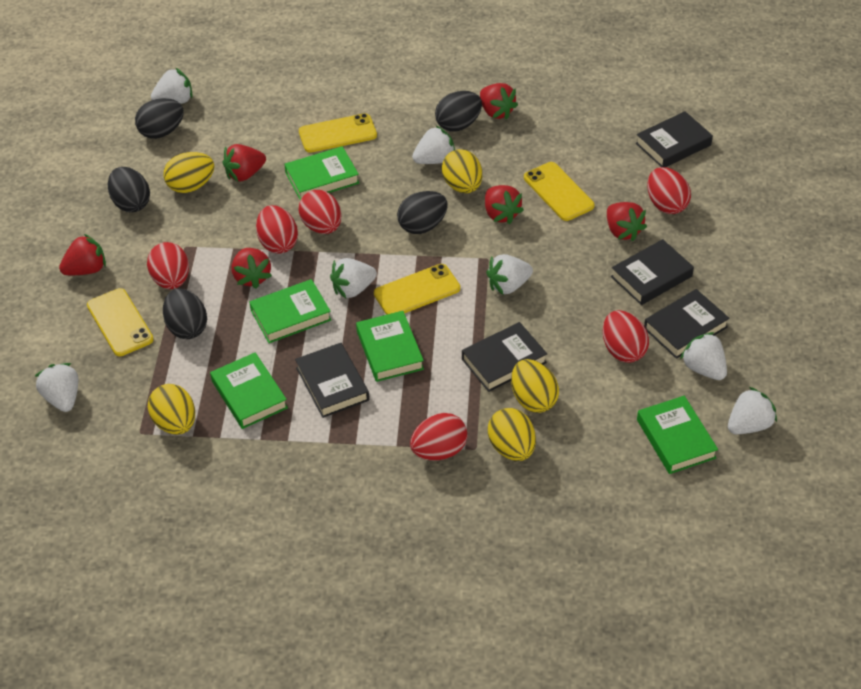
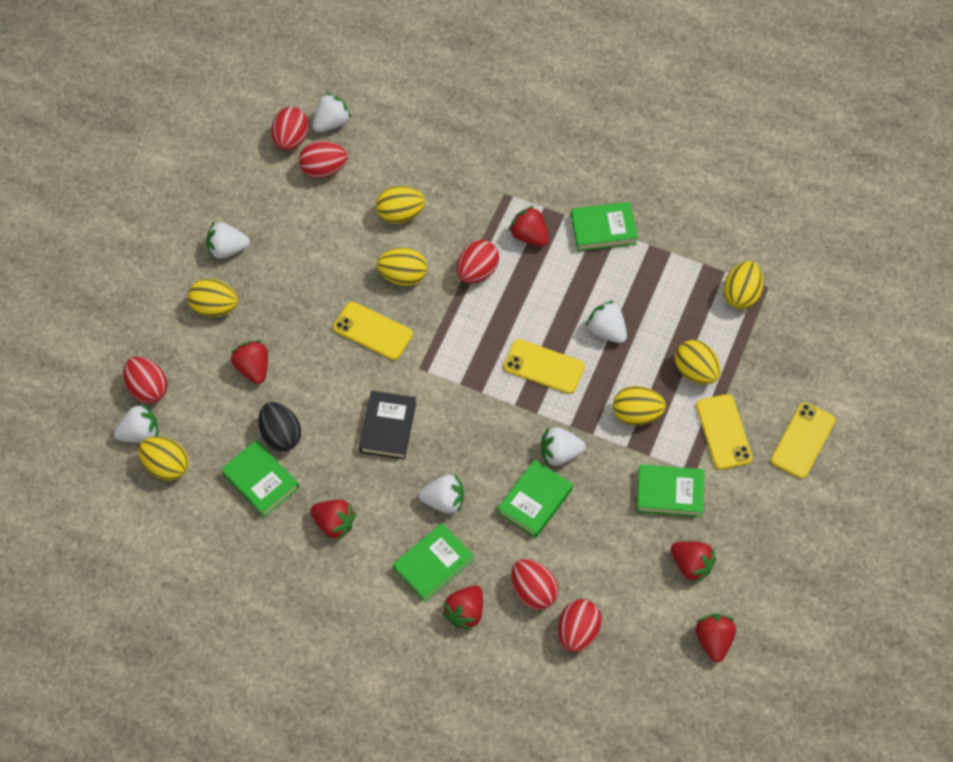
black book: [295,343,369,418] [462,322,547,392] [611,239,694,305] [636,111,713,167] [644,289,730,359] = 5 -> [359,391,416,460] = 1
black egg: [108,167,150,212] [135,98,184,139] [163,288,207,339] [397,191,447,234] [435,91,482,132] = 5 -> [258,402,301,452] = 1
white strawberry: [35,363,78,412] [151,68,192,104] [330,258,377,298] [412,126,455,164] [486,254,533,295] [680,332,727,380] [728,387,777,434] = 7 -> [114,403,158,443] [206,222,250,259] [312,92,351,132] [419,474,464,514] [541,427,585,466] [586,301,627,343] = 6
yellow egg: [148,384,195,435] [163,152,214,193] [442,149,482,193] [488,408,536,461] [511,359,559,413] = 5 -> [138,437,189,481] [188,279,238,317] [376,186,425,223] [377,248,427,286] [613,386,666,425] [675,340,720,385] [723,261,763,309] = 7

